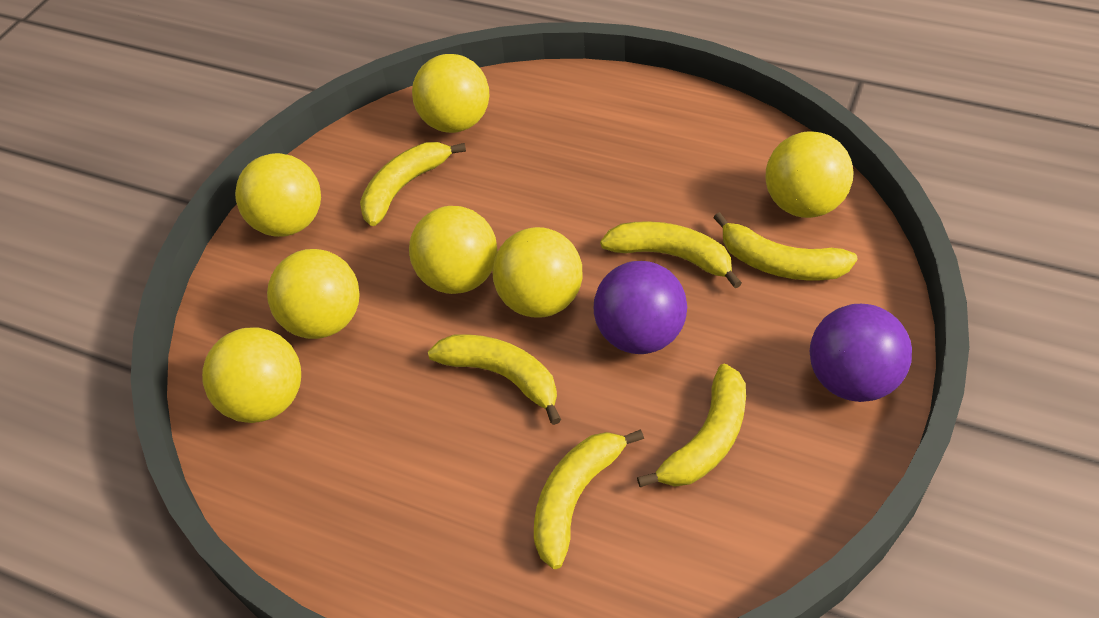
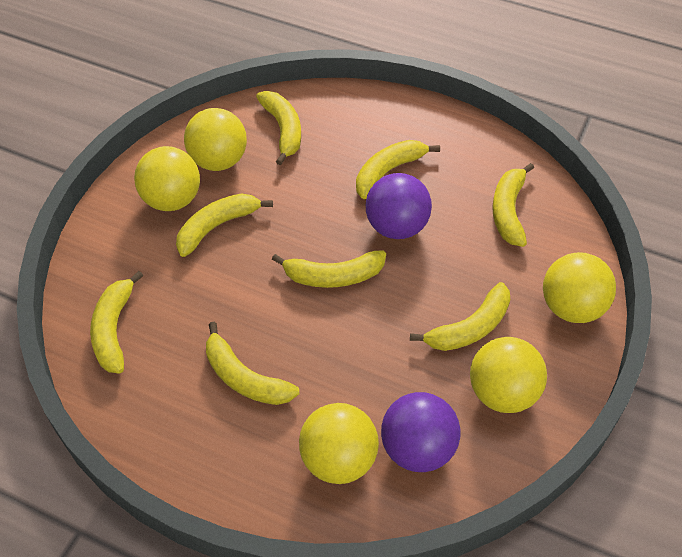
yellow ball: [202,327,301,423] [235,153,321,237] [267,249,360,339] [409,206,498,294] [412,54,490,133] [492,227,582,318] [766,131,854,218] = 7 -> [134,146,200,211] [184,108,247,171] [299,403,379,484] [470,337,547,413] [543,252,616,323] = 5
yellow banana: [360,142,466,226] [428,334,561,425] [534,430,644,569] [600,221,742,289] [637,364,746,487] [713,212,858,280] = 6 -> [90,271,143,373] [176,194,273,257] [206,322,299,405] [256,91,301,165] [272,250,386,288] [356,140,440,199] [410,282,510,351] [492,163,534,247] = 8

